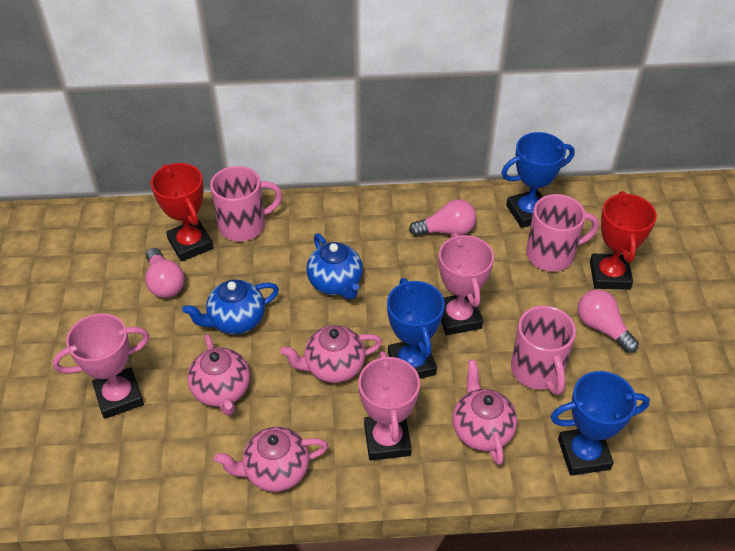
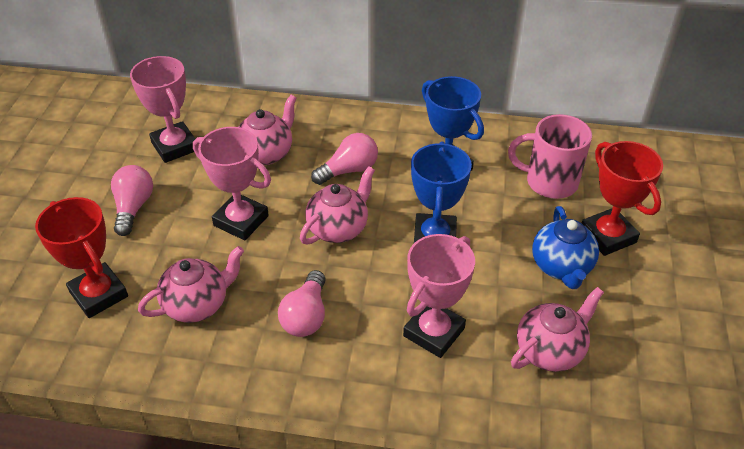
blue teapot: [183,280,279,334] [306,233,363,300] = 2 -> [532,206,599,289] = 1
blue trophy: [387,278,444,379] [501,132,575,228] [551,371,650,476] = 3 -> [411,141,472,243] [422,76,484,171] = 2
pink mug: [210,166,282,241] [511,306,576,395] [526,194,599,271] = 3 -> [508,114,592,199] = 1

